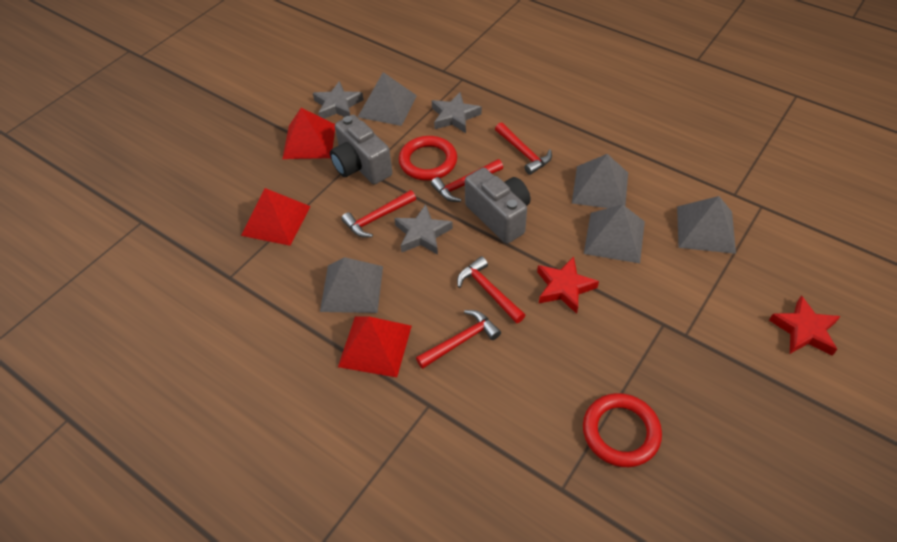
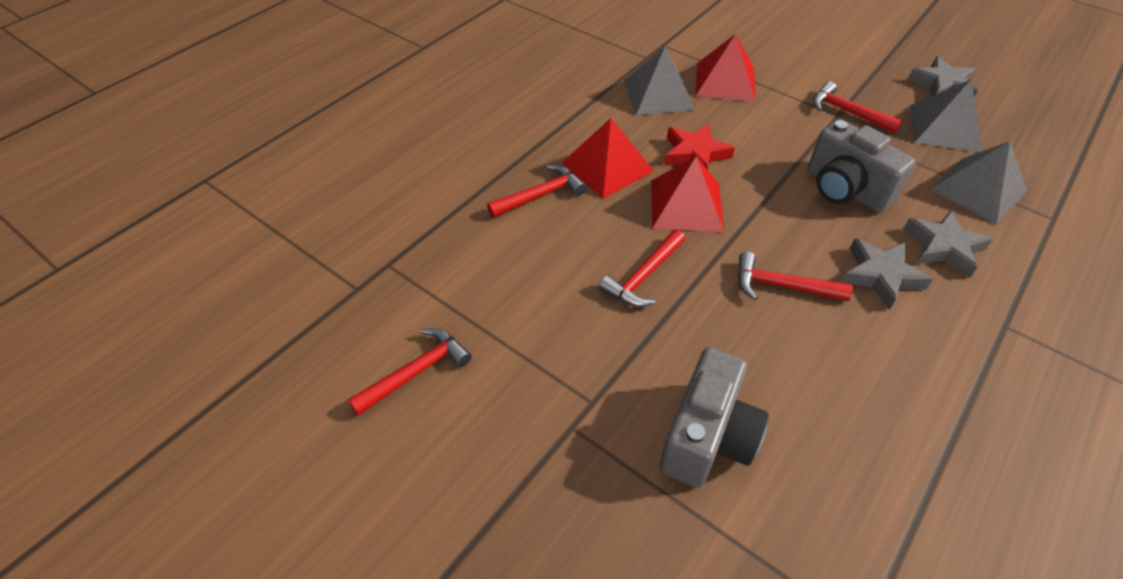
grey pyramid: [320,257,383,313] [358,72,417,126] [572,154,628,208] [584,204,645,263] [677,196,736,254] = 5 -> [624,46,695,115] [910,79,982,152] [930,141,1027,225] = 3
red ring: [399,136,457,181] [583,393,662,467] = 2 -> none = 0
red star: [537,256,599,314] [769,295,841,356] = 2 -> [664,123,735,170] = 1

